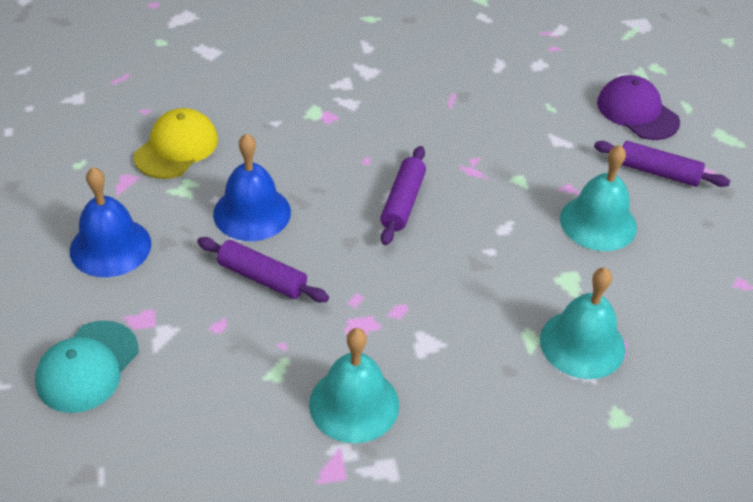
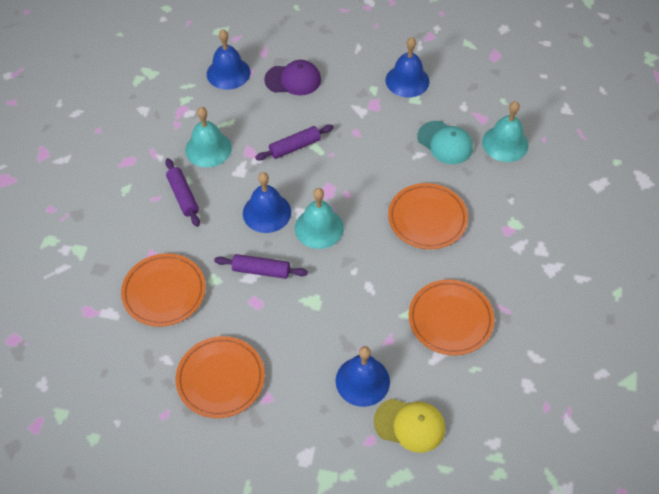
blue bell: [70,167,152,277] [213,133,291,241] = 2 -> [207,29,250,90] [243,172,291,233] [336,346,390,407] [386,37,430,97] = 4
orange plate: none = 0 -> [121,253,205,327] [176,336,265,418] [388,183,468,249] [409,280,494,355] = 4

